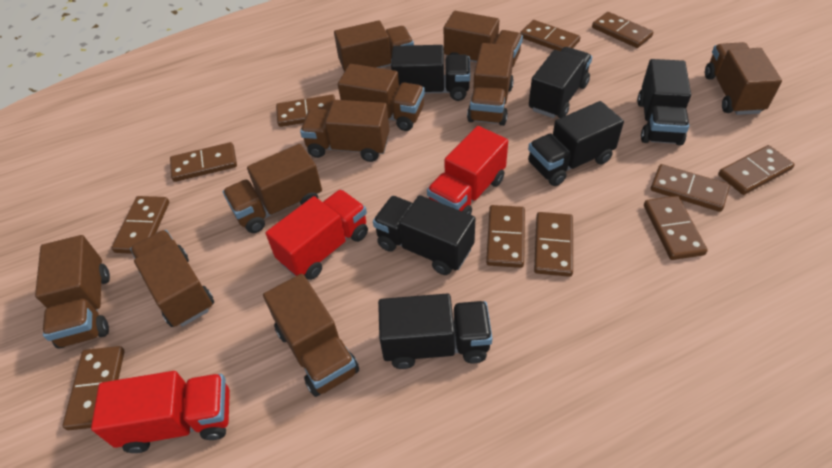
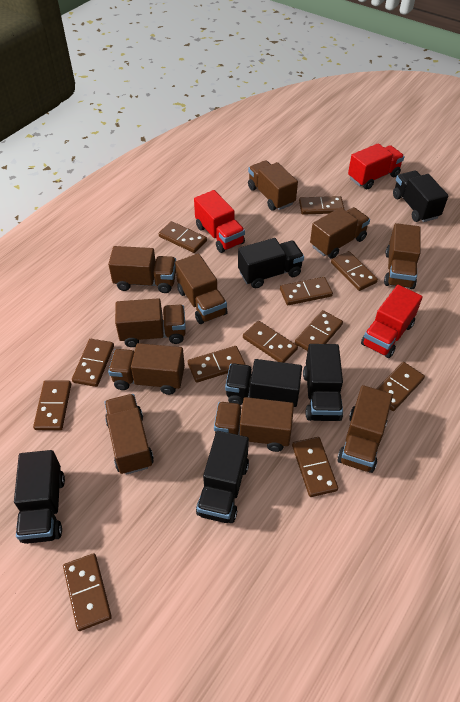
brown domino: [63,346,125,430] [111,196,169,254] [170,142,237,182] [276,95,335,127] [486,205,525,268] [520,20,581,51] [534,212,573,277] [592,12,653,48] [644,196,708,260] [651,164,730,212] [718,145,795,195] = 11 -> [33,380,71,430] [63,553,112,631] [72,339,114,387] [158,221,207,253] [188,346,246,383] [243,321,298,363] [280,277,333,305] [292,437,338,497] [295,310,343,351] [299,196,345,215] [331,251,378,291] [376,362,425,411] = 12

